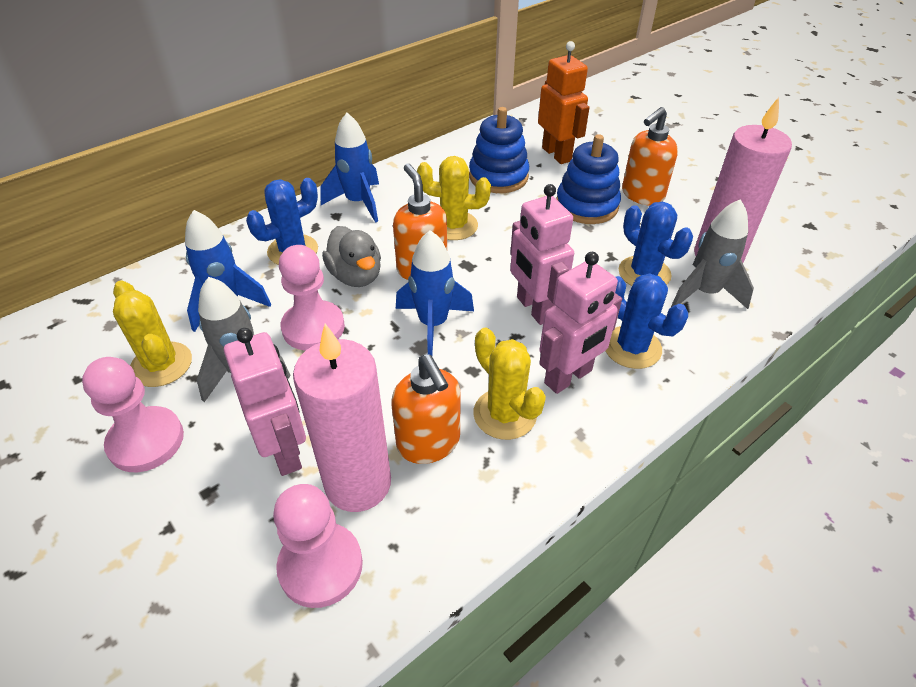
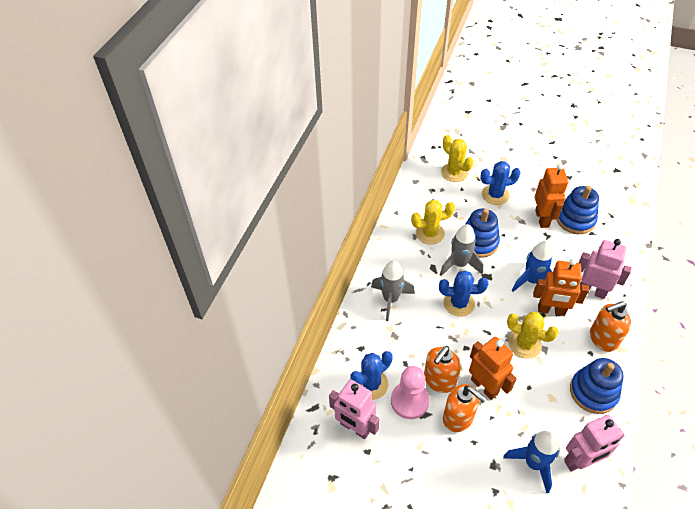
blue rocket: [185,210,271,332] [320,113,379,223] [396,230,474,356] = 3 -> [503,430,559,493] [512,241,552,292] = 2
blue stacking toy: [469,107,529,193] [556,134,621,224] = 2 -> [465,208,500,258] [556,186,599,234] [570,358,624,414] = 3
grey duck: [322,226,381,287] = 1 -> none = 0
orange robot: [538,41,590,164] = 1 -> [469,337,517,400] [533,259,589,316] [534,164,568,228] = 3
pink candle: [293,324,391,512] [694,97,792,263] = 2 -> none = 0
pink pawn: [82,357,184,472] [273,484,363,608] [279,245,345,351] = 3 -> [391,366,429,419] = 1

